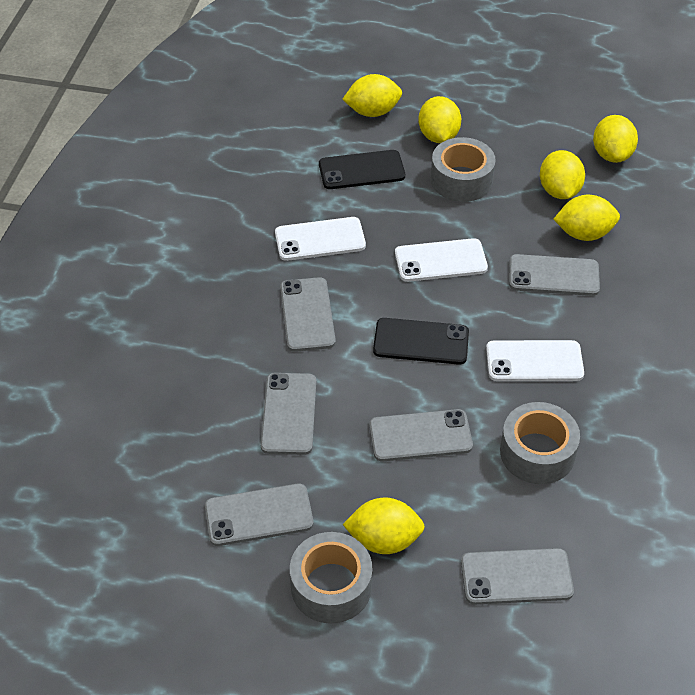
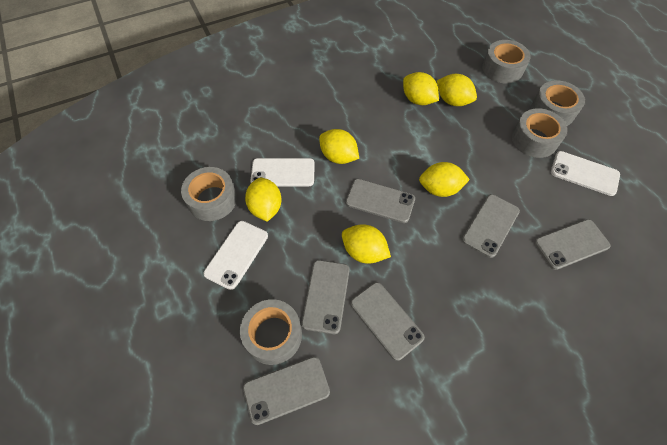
black phone: [319,150,405,189] [373,318,469,365] = 2 -> none = 0
grey tape: [290,532,373,624] [431,137,496,202] [500,402,580,484] = 3 -> [181,167,237,221] [240,299,302,365] [482,40,531,83] [512,108,567,158] [531,80,585,126] = 5

